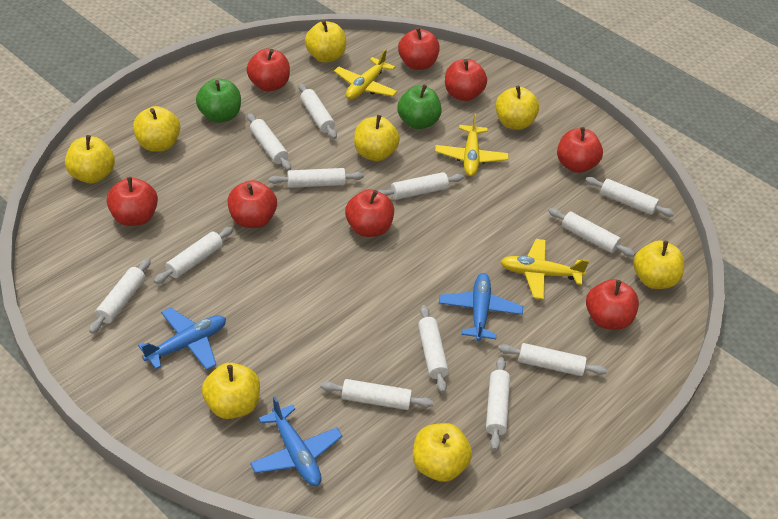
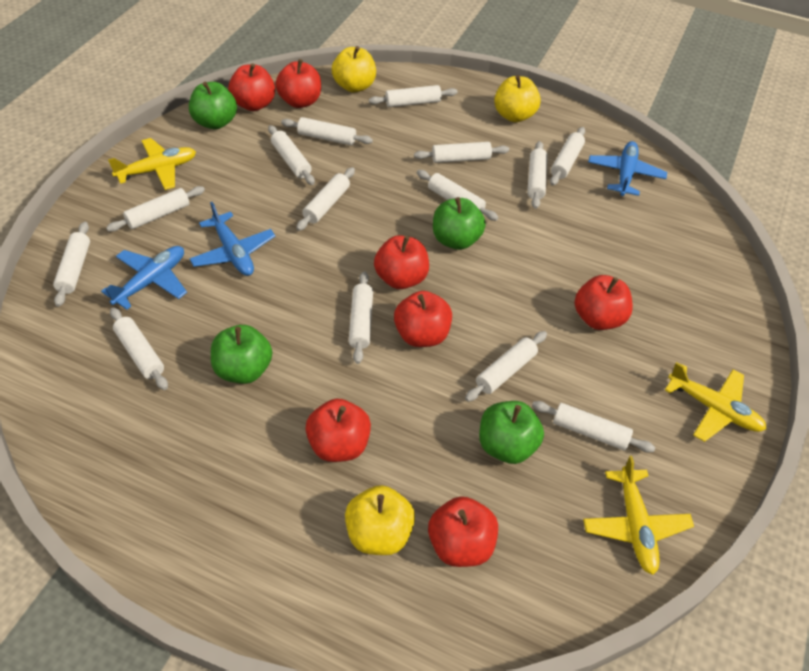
green apple: [196,78,241,123] [397,84,441,129] = 2 -> [189,82,237,129] [211,325,272,384] [433,197,486,250] [479,401,544,464] = 4
red apple: [107,177,158,226] [227,180,277,228] [247,49,290,91] [345,189,394,237] [398,27,440,70] [445,59,487,101] [557,127,603,173] [586,279,639,330] = 8 -> [228,63,275,111] [275,59,321,108] [305,398,371,462] [374,235,429,289] [394,291,452,347] [428,496,498,567] [575,275,633,330] = 7
white rolling pin: [89,258,151,334] [154,227,233,284] [247,113,291,170] [269,168,364,188] [299,83,337,139] [320,379,433,410] [378,172,464,200] [418,305,449,393] [486,357,510,451] [498,343,607,376] [549,208,635,257] [585,177,675,217] = 12 -> [53,222,90,307] [106,186,205,232] [110,307,168,390] [268,125,315,185] [281,117,373,146] [296,167,355,231] [348,271,373,364] [369,85,458,107] [414,142,509,163] [417,170,498,221] [465,331,547,402] [527,141,548,209] [532,401,655,453] [550,127,585,186] = 14
yellow apple: [65,135,115,183] [133,106,180,152] [202,363,260,419] [305,20,346,63] [354,115,400,161] [413,423,472,482] [495,86,539,130] [633,240,684,289] = 8 -> [331,46,376,93] [345,485,415,555] [494,75,541,122] = 3

